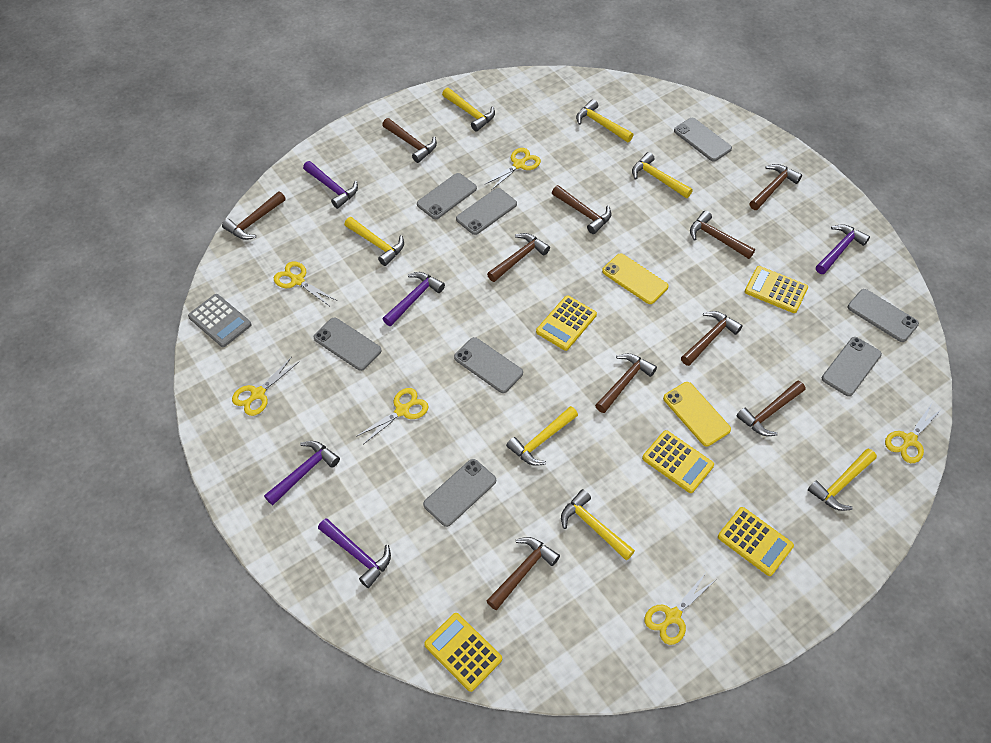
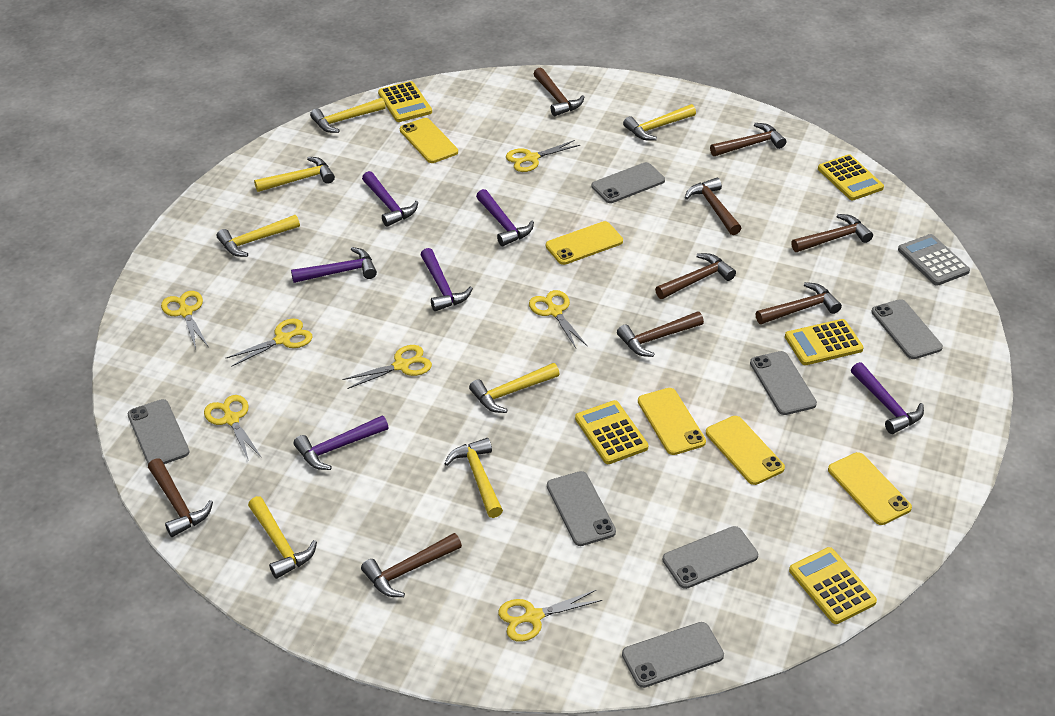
brown hammer: [222,191,286,240] [382,118,437,163] [486,537,560,610] [487,233,550,282] [552,185,611,234] [595,353,657,413] [681,311,743,366] [690,210,755,259] [737,381,805,436] [750,164,802,210] = 10 -> [148,458,213,537] [361,533,462,597] [534,67,584,116] [617,311,704,357] [655,253,736,299] [685,178,741,235] [710,123,786,156] [755,282,842,324] [791,214,873,252] = 9
grey phone: [314,318,381,371] [417,173,477,219] [423,459,496,527] [454,337,523,393] [456,188,517,235] [674,118,732,161] [822,337,882,396] [848,289,919,342] = 8 -> [128,399,190,464] [547,471,616,546] [592,162,665,203] [622,622,724,688] [662,526,758,589] [750,351,817,415] [871,299,943,359] = 7
purple hammer: [264,441,340,505] [303,161,358,209] [318,518,391,588] [383,272,445,326] [816,224,870,274] = 5 -> [291,247,377,283] [294,416,389,470] [362,171,418,227] [421,248,473,311] [476,189,534,246] [851,362,924,434] = 6
yellow phone: [602,253,668,304] [663,382,731,446] = 2 -> [400,118,458,163] [546,221,623,265] [638,388,706,455] [706,416,785,485] [828,452,912,525] = 5
yellow scissors: [232,357,299,416] [274,261,336,306] [356,388,429,444] [484,148,541,190] [644,574,714,645] [885,403,942,463] = 6 -> [161,291,208,349] [204,395,262,461] [225,319,313,367] [342,345,432,389] [498,590,602,642] [506,140,580,172] [529,290,587,348] = 7

